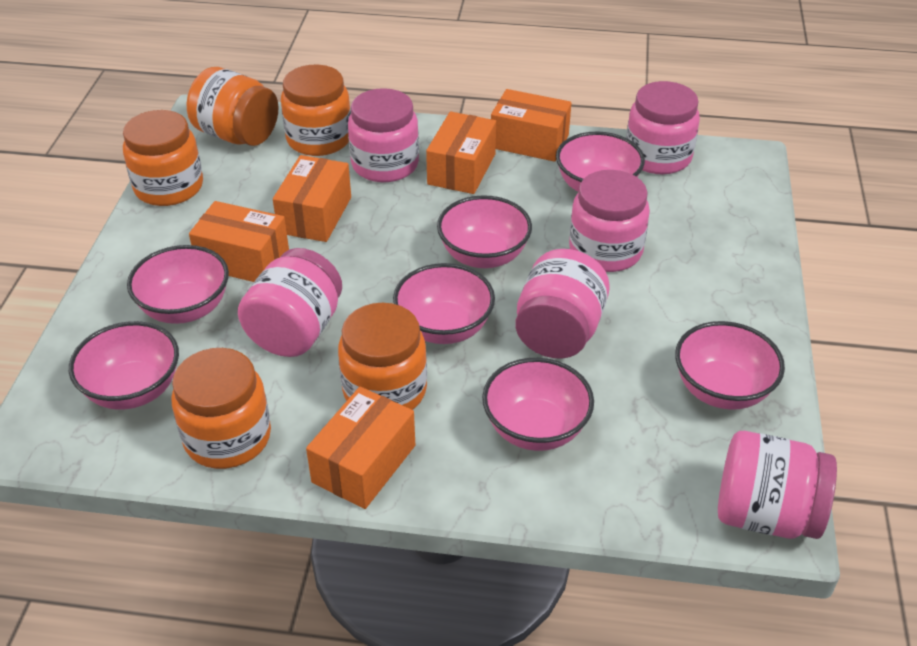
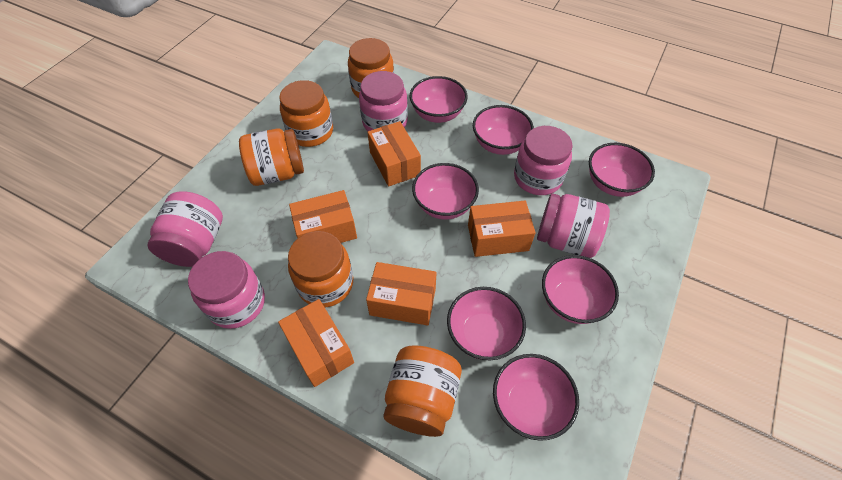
pink jar: [238,248,342,357] [348,88,419,182] [515,249,610,359] [569,170,650,272] [626,81,700,174] [718,431,837,539] = 6 -> [147,191,223,267] [188,251,265,329] [359,71,408,131] [514,126,573,195] [537,193,610,258] = 5

